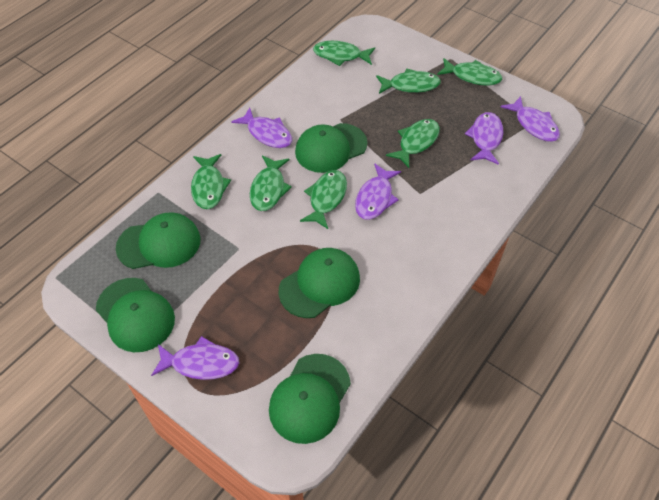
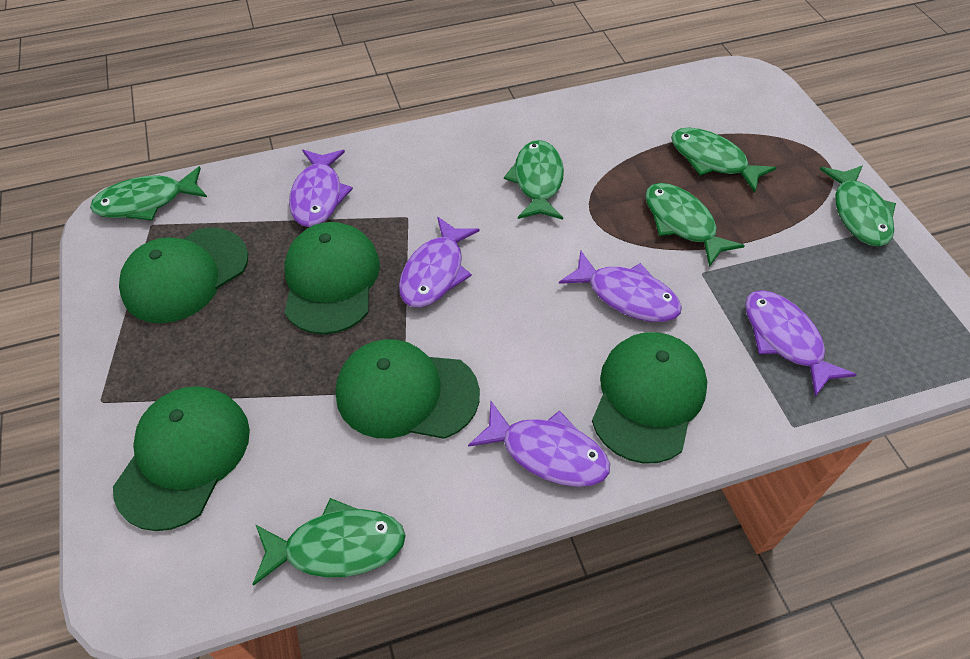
green fish: [191,154,231,209] [250,155,292,211] [300,170,347,229] [313,41,375,66] [376,68,441,94] [386,119,440,168] [437,58,502,86] = 7 -> [90,166,207,221] [252,498,406,586] [504,140,564,220] [645,183,745,267] [671,128,776,193] [820,165,896,247] = 6

